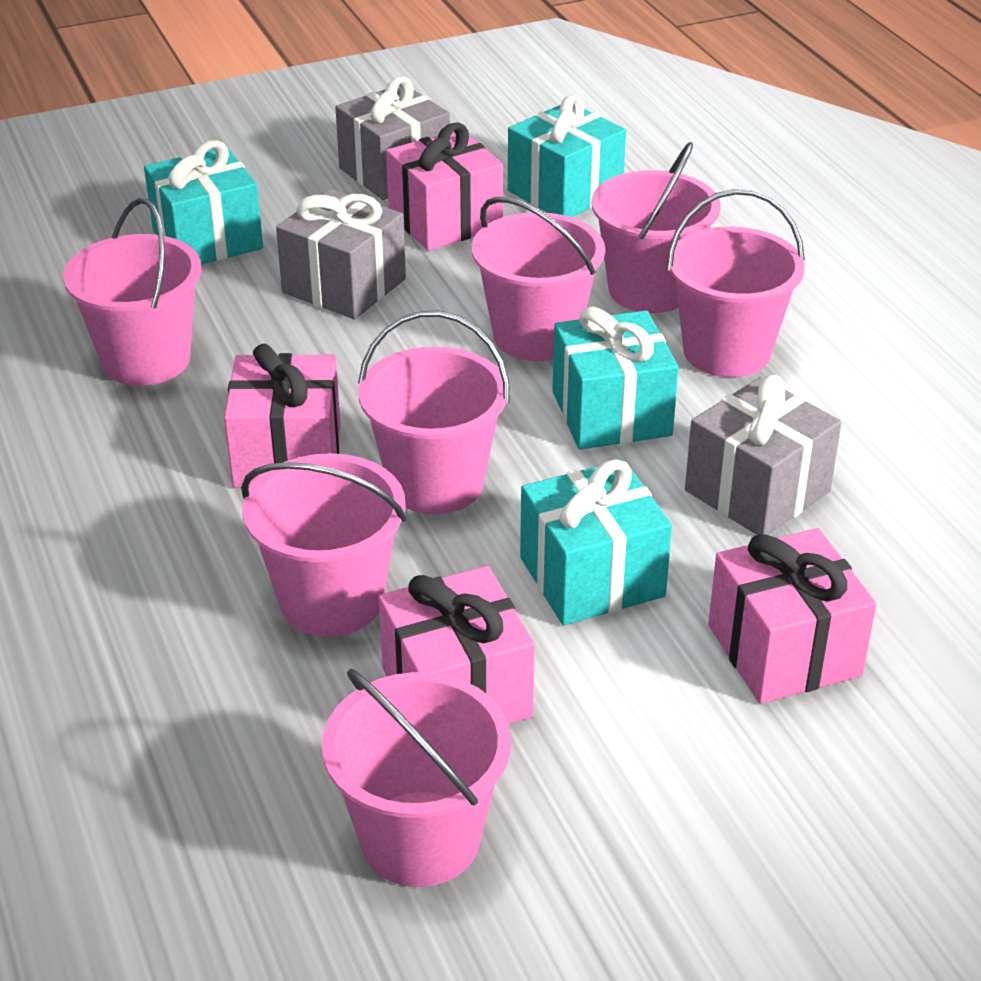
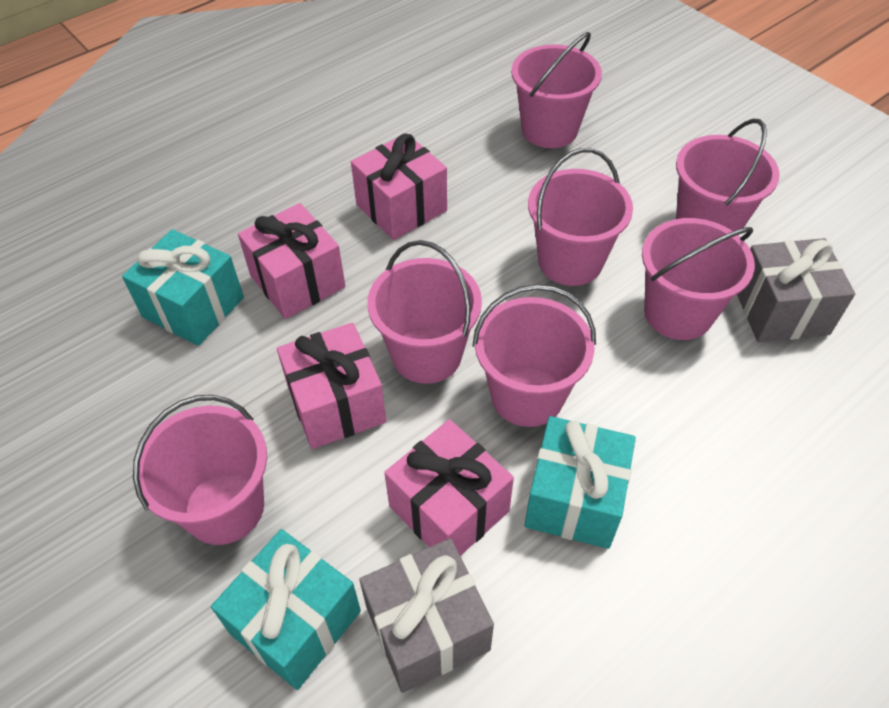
grey gift: [276,189,406,319] [335,76,450,200] [685,375,842,535] = 3 -> [359,538,494,693] [737,238,855,342] = 2
turquoise gift: [144,140,263,264] [508,94,626,217] [520,459,672,625] [552,306,679,450] = 4 -> [122,229,244,346] [211,529,361,690] [524,416,636,549] = 3

